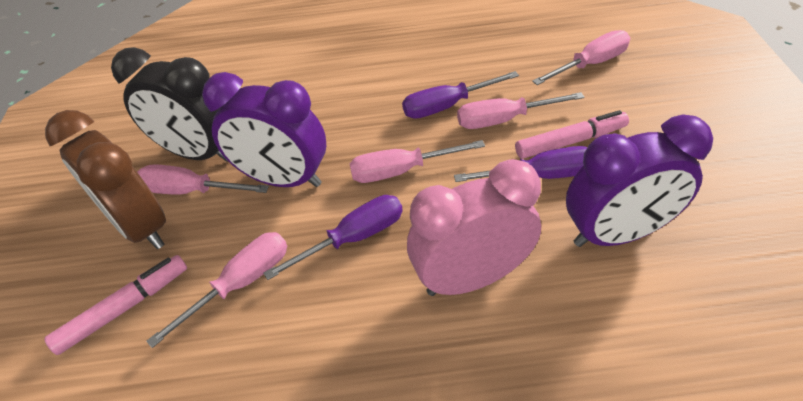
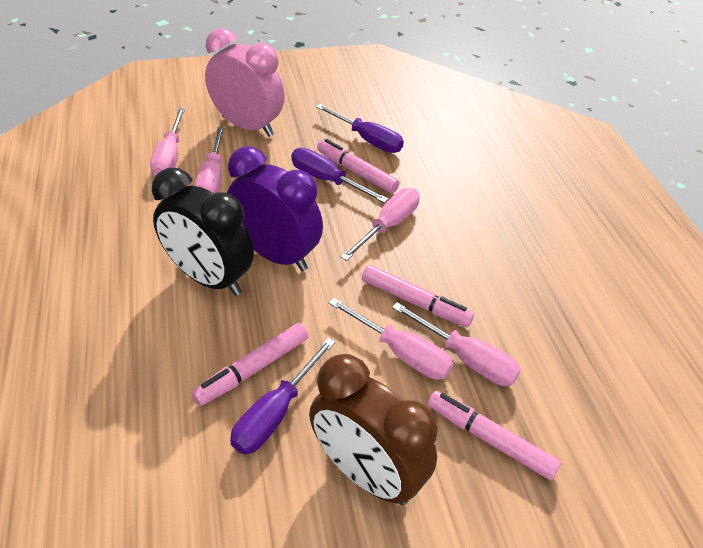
pink marker: [44,255,187,355] [515,110,629,159] = 2 -> [192,323,309,406] [317,139,400,194] [362,265,474,327] [428,391,561,480] = 4
purple clock: [202,72,326,187] [566,114,713,247] = 2 -> [227,146,323,271] = 1

